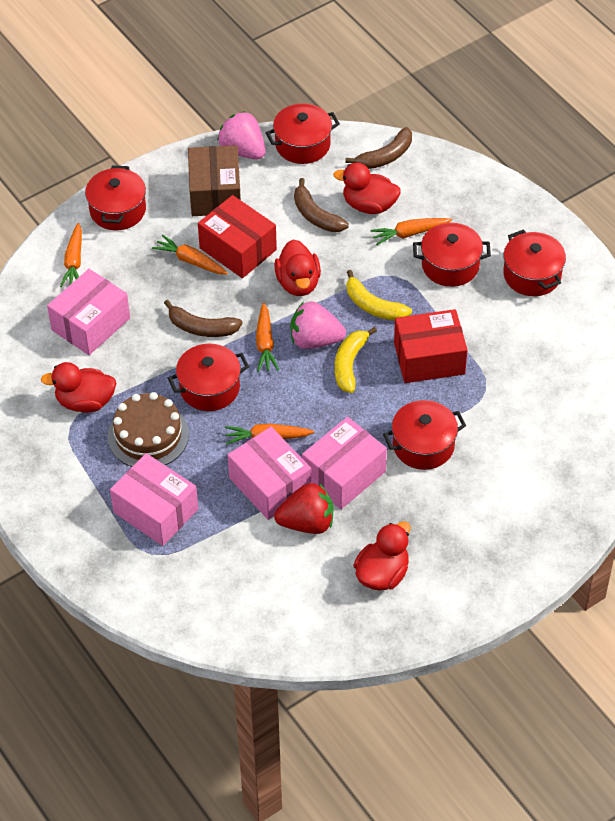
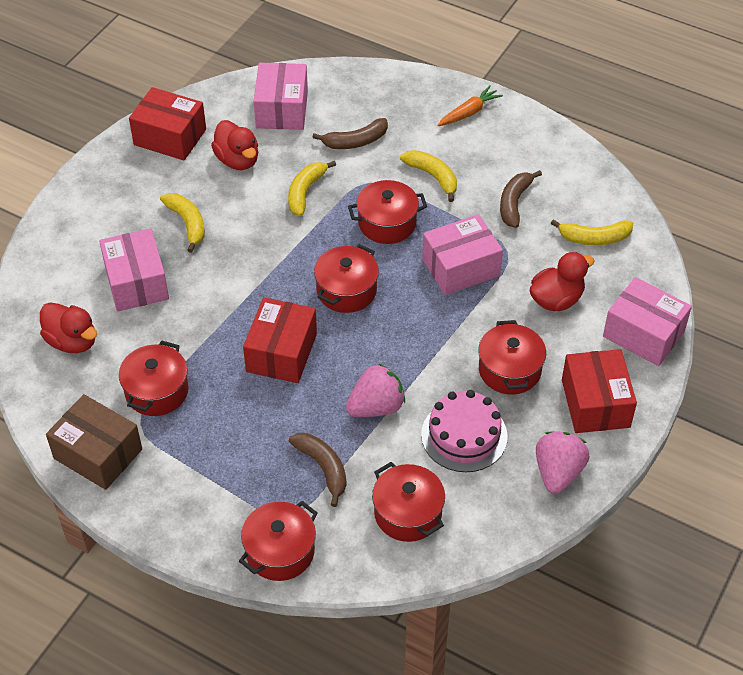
brown cake: [108,392,189,467] = 1 -> none = 0
orange carrot: [60,223,82,287] [152,235,228,274] [225,424,315,445] [256,303,279,372] [370,218,452,245] = 5 -> [437,86,503,126] = 1
pink cake: none = 0 -> [421,390,508,472] = 1
red box: [198,195,277,278] [394,309,467,383] = 2 -> [129,87,206,160] [243,297,317,383] [562,349,637,433] = 3
red duck: [41,362,117,413] [274,239,321,296] [333,163,401,214] [353,521,411,590] = 4 -> [40,302,97,353] [211,120,258,170] [530,252,594,311] = 3
red strawberry: [274,483,333,534] = 1 -> none = 0
yellow banana: [335,327,377,393] [347,270,412,321] = 2 -> [160,193,205,253] [288,161,336,216] [400,150,457,202] [550,219,633,245] = 4

